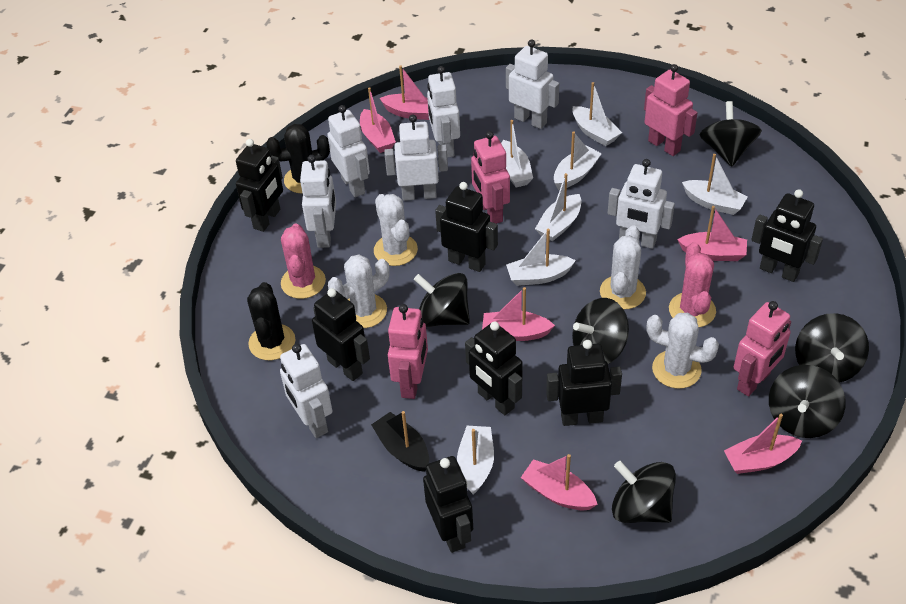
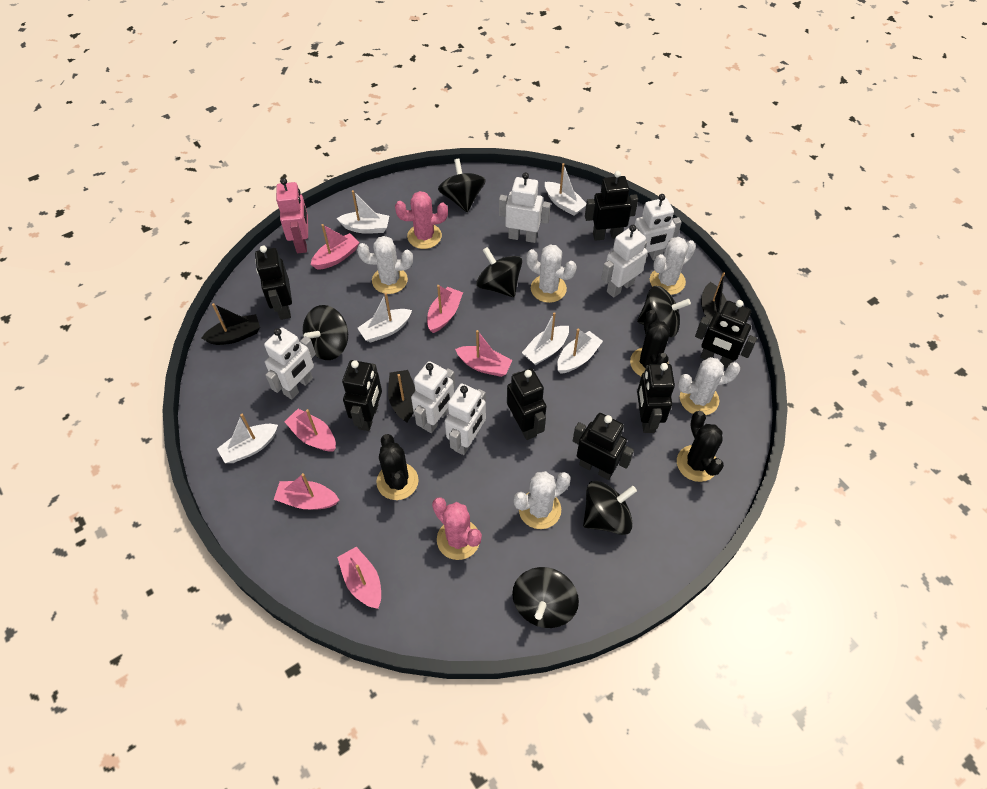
black boat: [371,411,429,472] = 1 -> [202,303,260,345] [388,370,416,423] [701,272,727,326] = 3
black cactus: [247,282,296,360] [266,124,330,194] = 2 -> [376,434,418,500] [630,310,670,376] [677,411,724,482] = 3
pink robot: [388,304,428,399] [471,131,510,224] [644,64,698,156] [734,301,791,396] = 4 -> [276,178,308,253] = 1
white boat: [457,426,494,495] [501,120,533,187] [506,229,576,286] [535,173,581,241] [554,131,602,190] [572,82,622,146] [682,154,748,215] = 7 -> [217,414,278,463] [336,190,389,234] [358,293,412,343] [522,312,569,365] [545,163,586,216] [557,328,603,374] = 6
white cactus: [328,255,389,328] [374,194,418,266] [600,225,646,310] [646,313,719,389] = 4 -> [357,236,413,294] [514,471,570,529] [526,245,576,303] [650,237,696,295] [678,357,740,415] = 5
white robot: [280,344,332,438] [300,155,336,248] [327,105,370,197] [384,115,448,201] [427,66,460,158] [506,40,559,129] [608,159,675,249] = 7 -> [264,328,316,400] [411,361,455,433] [445,384,486,455] [499,172,551,243] [601,225,647,298] [635,194,682,262] = 6

